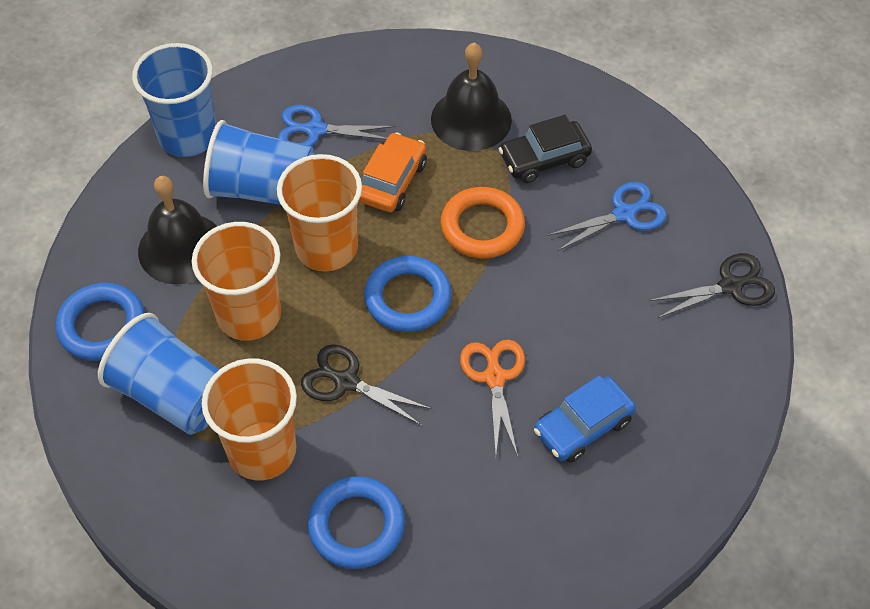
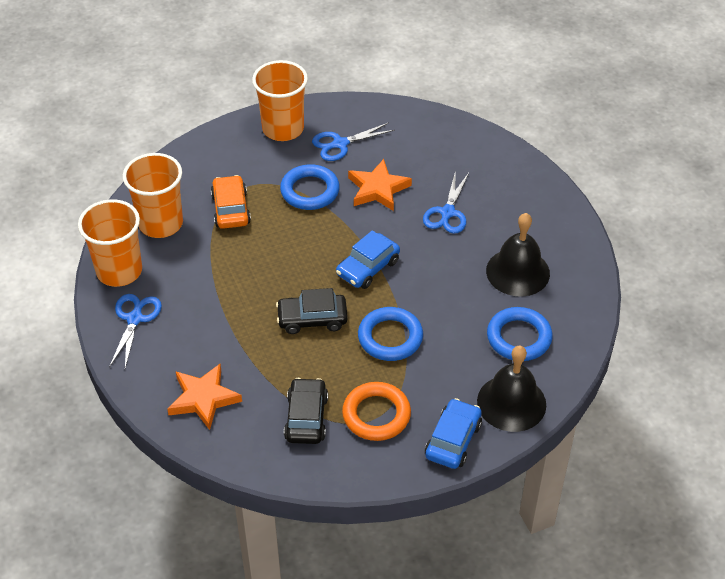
black car: [499,115,592,183] = 1 -> [276,288,348,334] [284,378,328,444] = 2
black scissors: [301,344,432,426] [649,253,775,318] = 2 -> none = 0
blue car: [534,376,636,463] = 1 -> [336,230,400,289] [425,398,482,469] = 2
blue cup: [98,313,219,435] [132,43,216,157] [203,120,316,205] = 3 -> none = 0
blue scissors: [278,105,396,147] [547,182,667,251] = 2 -> [109,294,162,368] [312,122,395,161] [423,170,469,234] = 3
orange scissors: [460,340,525,457] = 1 -> none = 0
orange star: none = 0 -> [167,364,242,430] [348,159,412,211] = 2

